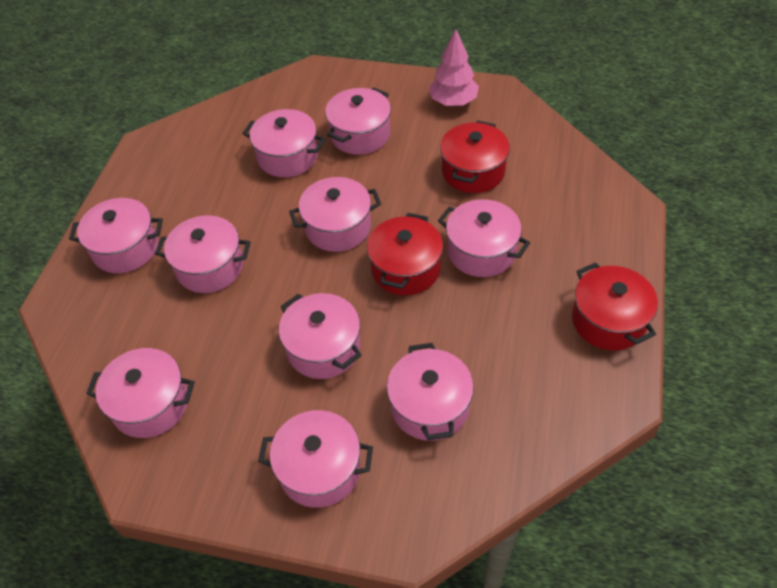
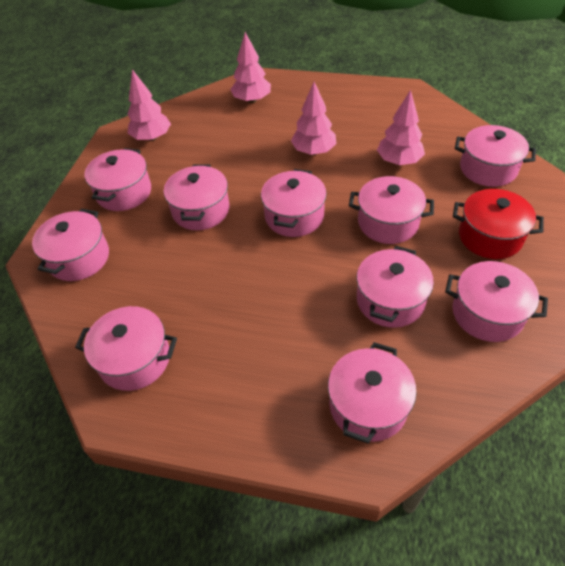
pink tree: [429,29,479,106] = 1 -> [128,69,171,141] [230,32,271,103] [291,82,336,155] [377,90,425,165] = 4
red pot: [367,213,443,295] [440,120,510,193] [572,262,658,350] = 3 -> [453,189,544,259] = 1

